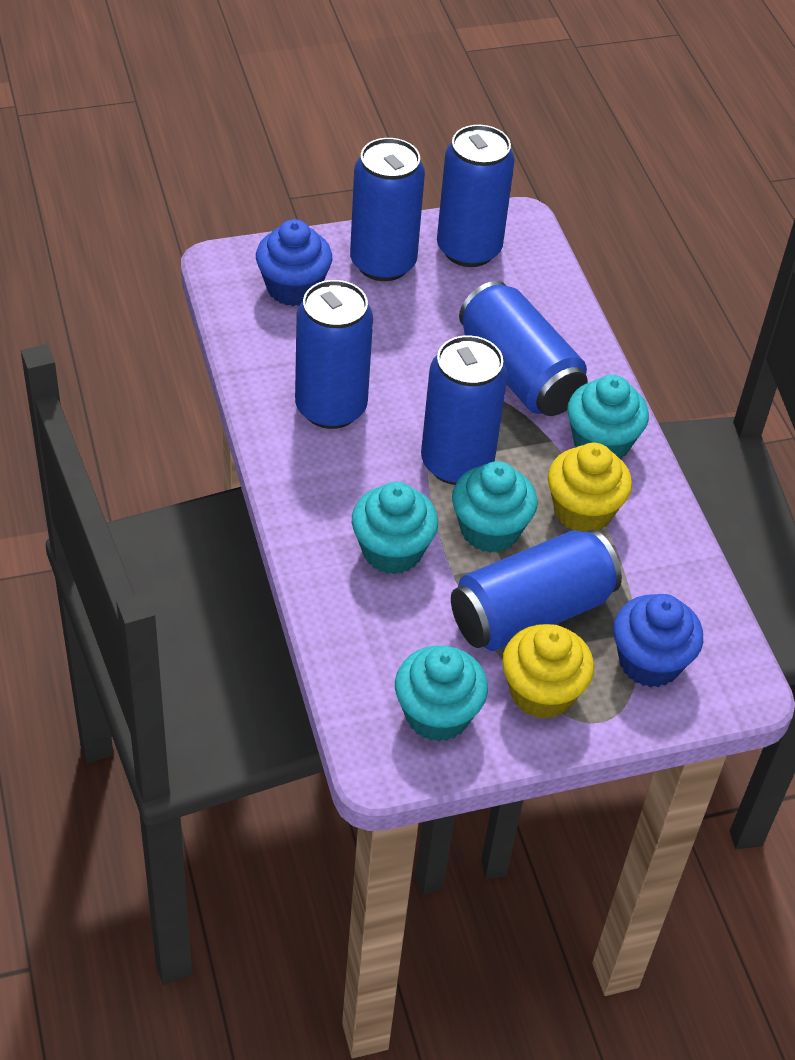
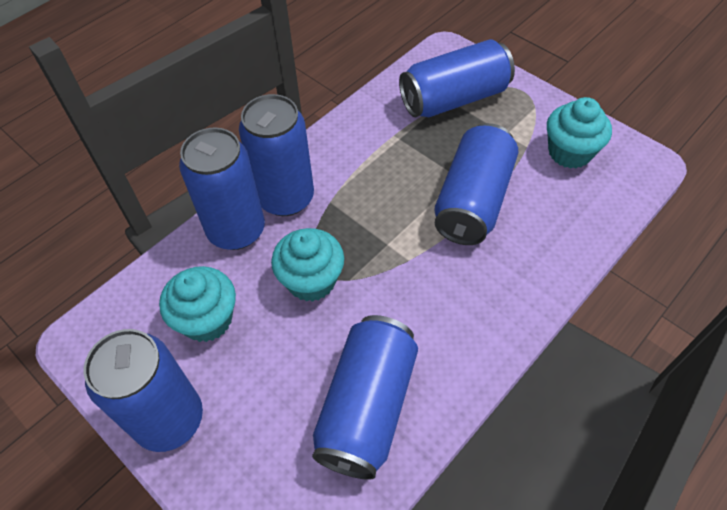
blue cupcake: [256,219,332,306] [613,594,703,688] = 2 -> none = 0
turquoise cupcake: [352,482,438,574] [395,645,488,742] [452,461,538,553] [567,375,649,459] = 4 -> [159,266,236,342] [271,228,344,302] [547,97,612,169] = 3
yellow cupcake: [502,624,594,719] [548,443,632,532] = 2 -> none = 0

